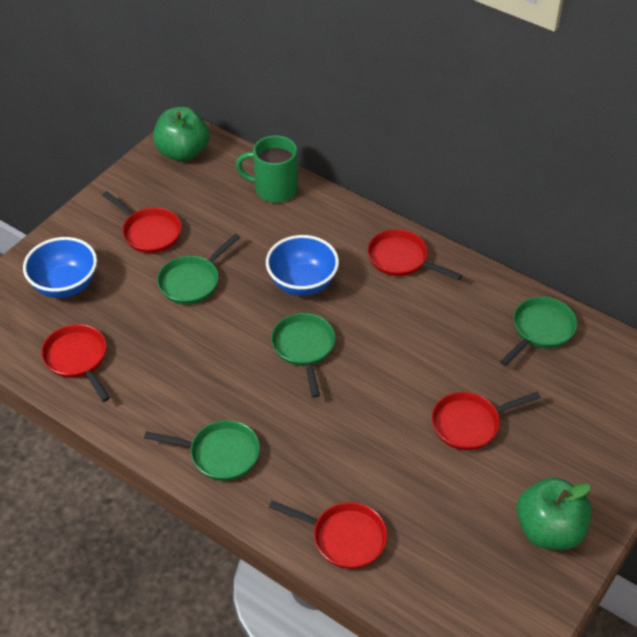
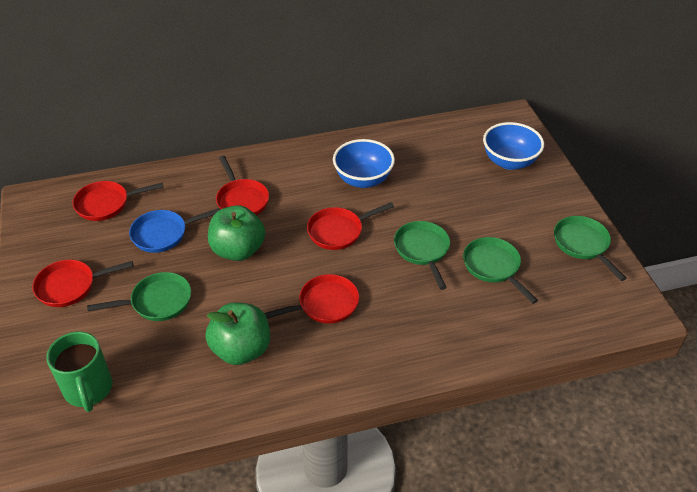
blue pan: none = 0 -> [129,208,221,253] = 1

